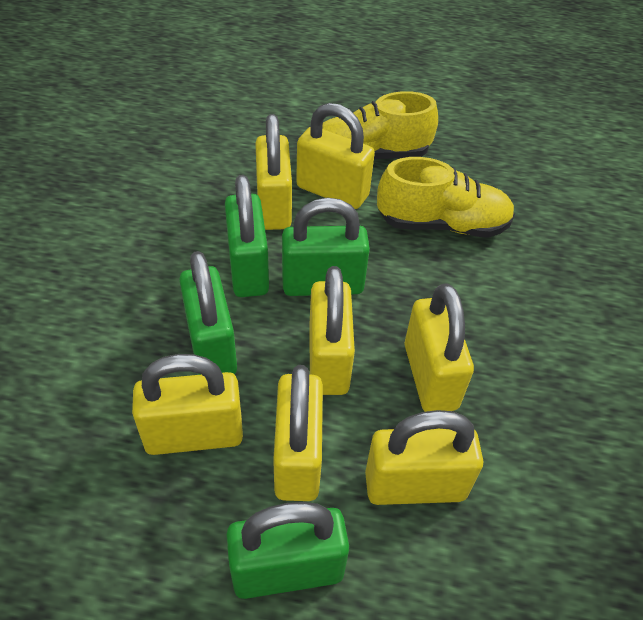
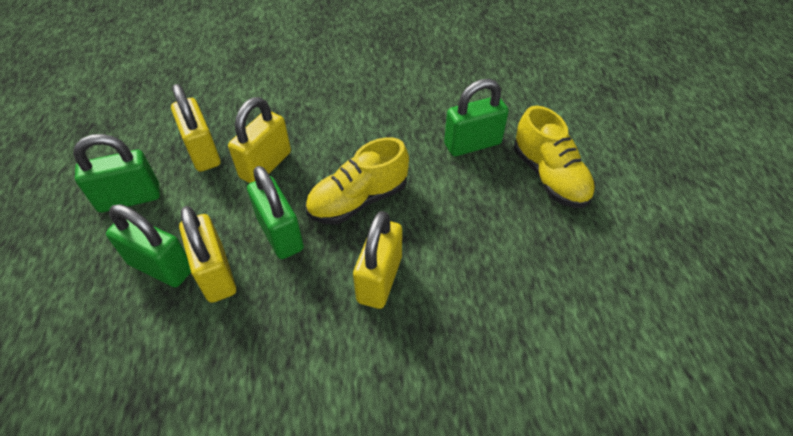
yellow padlock: [132,354,243,455] [255,114,292,230] [273,365,323,501] [296,103,375,209] [309,266,355,395] [365,410,483,505] [405,283,474,412] = 7 -> [171,84,220,172] [179,206,236,303] [228,97,291,183] [353,211,402,309] = 4

